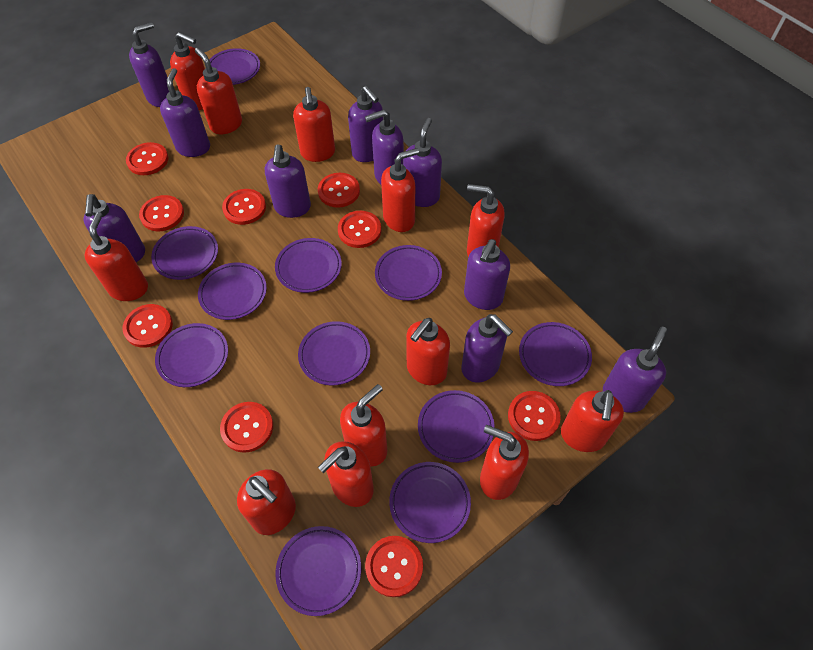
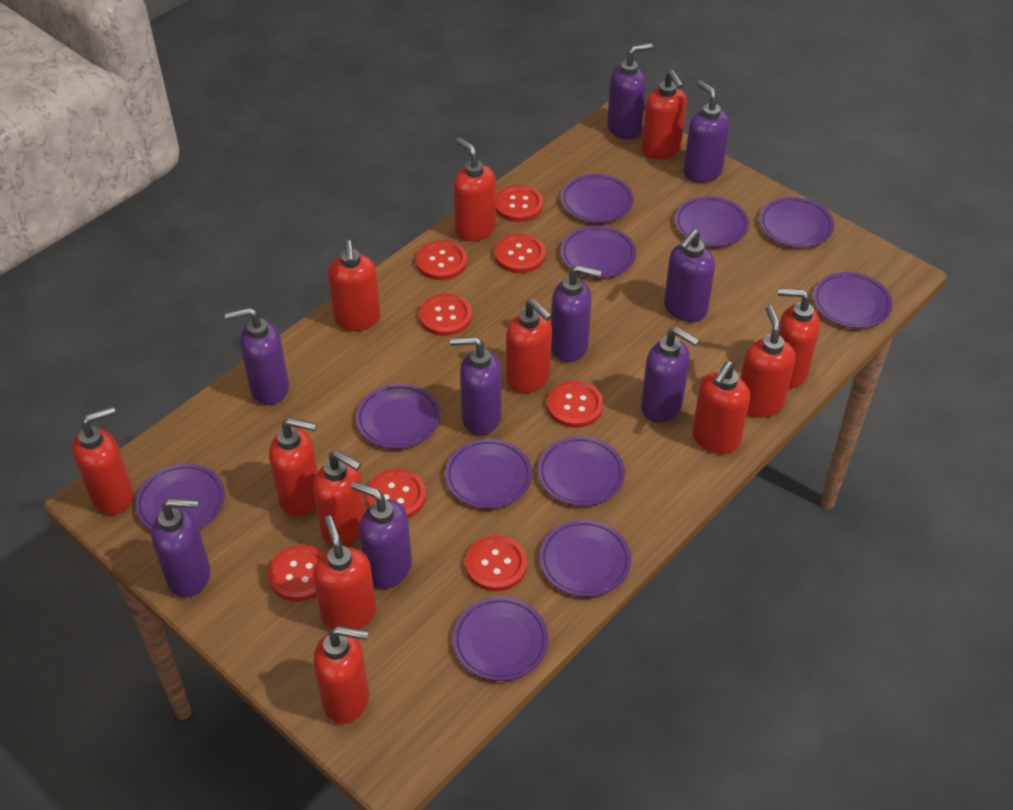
purple soap dispenser: [83,194,145,262] [129,22,169,107] [160,68,210,157] [265,144,311,218] [348,86,383,162] [365,110,404,185] [403,118,442,207] [461,314,513,383] [464,239,510,310] [603,326,667,413] = 10 -> [151,498,210,598] [225,307,289,405] [351,481,412,589] [450,337,501,435] [551,265,602,362] [607,43,653,139] [641,327,699,423] [664,229,715,322] [683,80,730,183] = 9
red button: [123,304,173,348] [126,142,168,175] [139,195,184,231] [220,402,273,453] [222,189,266,225] [318,173,360,208] [338,211,381,248] [365,536,423,597] [508,391,561,441] = 9 -> [268,545,324,601] [366,469,426,518] [416,240,468,280] [419,294,472,336] [465,535,527,591] [494,234,546,273] [496,185,544,222] [547,381,604,428] = 8

